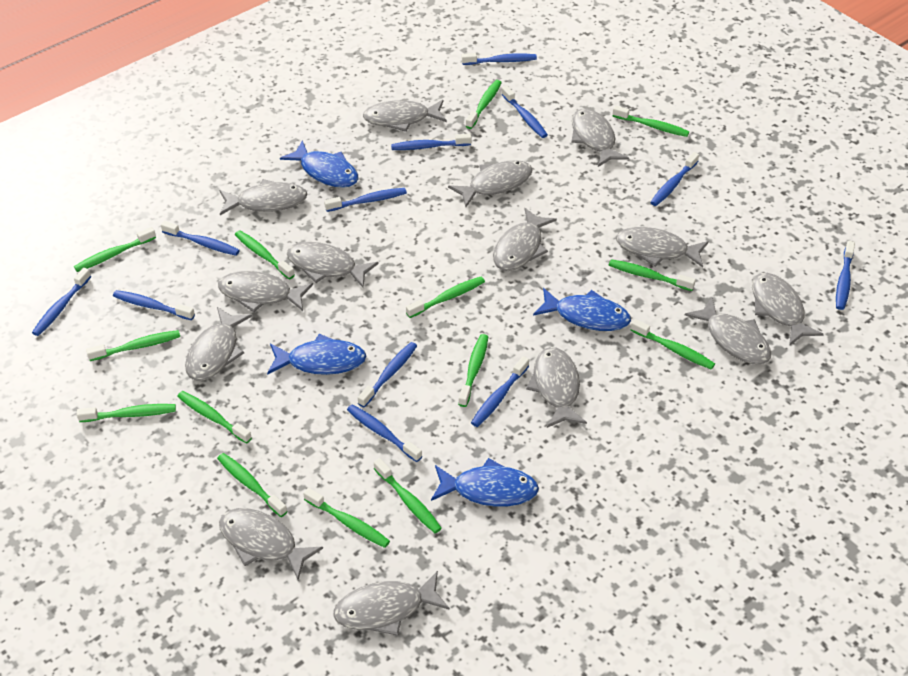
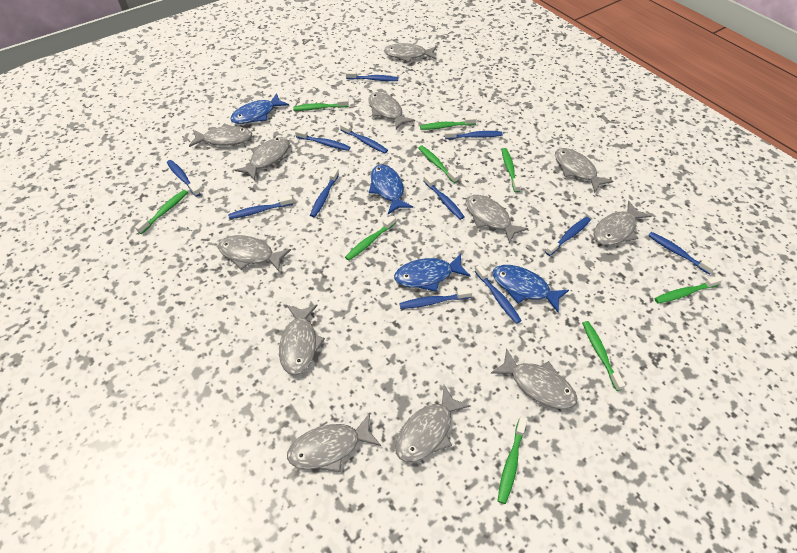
green toothbrush: [74,227,156,272] [77,404,176,422] [86,330,180,361] [177,391,252,444] [217,453,287,517] [235,230,295,279] [303,488,390,548] [374,458,442,533] [406,277,485,318] [458,334,488,407] [466,80,502,129] [609,259,696,291] [613,105,689,137] [631,319,715,369] = 14 -> [135,190,188,234] [293,98,349,111] [345,215,396,261] [418,146,459,183] [420,116,477,130] [498,416,527,504] [502,148,521,193] [583,321,625,391] [655,276,723,303] = 9
grey fish: [185,307,252,381] [218,271,313,312] [219,179,308,215] [219,508,323,580] [287,242,379,288] [333,571,450,636] [363,100,447,132] [448,160,533,207] [493,208,557,271] [526,347,587,428] [571,109,629,167] [616,227,709,268] [685,298,771,365] [752,273,824,346] = 14 -> [189,124,252,147] [218,235,291,271] [235,137,290,181] [279,305,325,375] [287,413,381,472] [368,92,415,129] [384,43,437,62] [395,385,471,462] [466,195,528,244] [491,348,578,409] [555,148,613,193] [594,201,651,246] = 12

